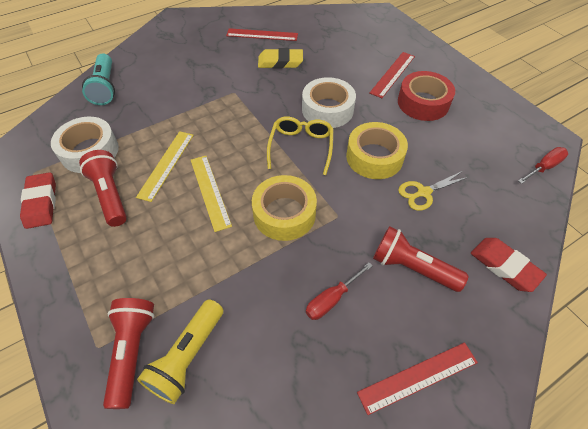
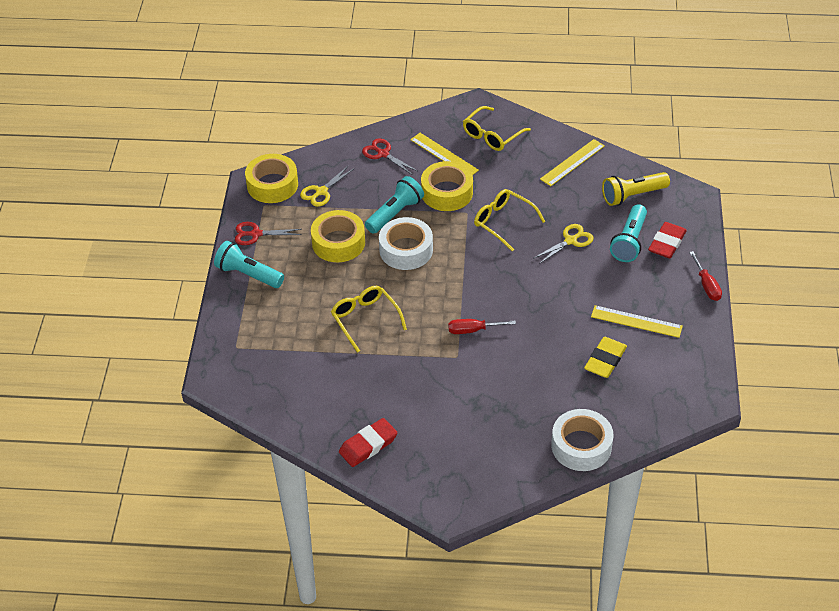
red flashlight: [79,150,127,227] [103,298,154,409] [373,226,468,292] = 3 -> none = 0
red ruler: [226,28,298,41] [357,342,478,415] [370,52,415,98] = 3 -> none = 0
red scissors: none = 0 -> [235,222,302,245] [362,139,417,175] = 2
red tape: [398,71,455,121] = 1 -> none = 0
turquoise flashlight: [82,54,115,105] = 1 -> [214,241,284,288] [365,176,424,234] [610,204,647,262] = 3
yellow glasses: [267,117,334,175] = 1 -> [331,286,407,353] [463,106,531,151] [474,189,546,251] = 3
yellow ruler: [136,131,194,202] [191,156,232,232] = 2 -> [410,133,479,175] [540,139,605,186] [591,305,683,338] = 3
yellow scissors: [398,171,469,211] = 1 -> [300,165,355,207] [534,224,594,264] = 2
yellow tape: [252,175,317,241] [346,122,408,179] = 2 -> [245,154,298,203] [311,210,365,262] [421,161,473,211] = 3

